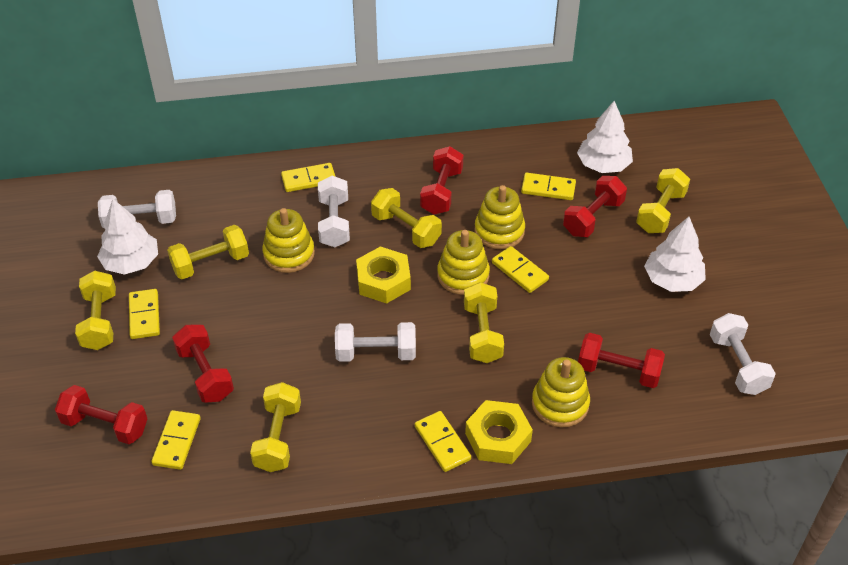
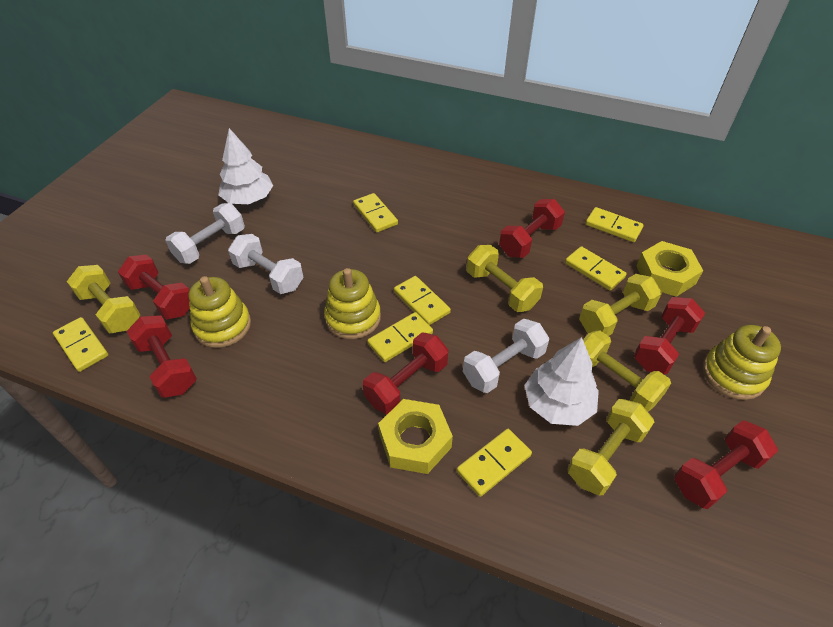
red dumbbell: [55,385,147,444] [172,325,234,403] [420,146,463,214] [563,176,627,237] [578,333,665,388] = 5 -> [118,255,190,320] [127,315,197,398] [363,333,448,414] [499,199,565,258] [634,297,705,374] [674,420,778,509] = 6
white dumbbell: [98,190,176,229] [318,176,350,247] [335,322,416,362] [710,313,776,395] = 4 -> [165,203,245,264] [228,234,304,294] [463,319,549,393] = 3
white tree: [97,199,158,275] [577,101,633,173] [644,217,706,292] = 3 -> [218,128,273,204] [524,337,599,426] = 2
yellow domino: [129,289,160,339] [151,410,201,470] [281,163,336,192] [415,411,471,472] [492,246,549,293] [521,173,576,200] = 6 -> [53,317,108,372] [353,193,398,232] [367,312,433,362] [394,276,451,325] [457,429,532,497] [565,246,627,291] [585,207,644,242] = 7
yellow dumbbell: [75,271,116,350] [167,225,249,279] [250,382,301,472] [371,188,442,248] [464,282,504,363] [636,168,690,233] = 6 -> [67,265,140,334] [467,245,543,312] [567,399,654,495] [579,274,662,336] [583,331,671,412] = 5
yellow stacking toy: [262,208,315,273] [437,230,490,295] [474,185,525,249] [532,357,590,428] = 4 -> [189,276,251,348] [324,268,381,339] [703,325,781,400] = 3

